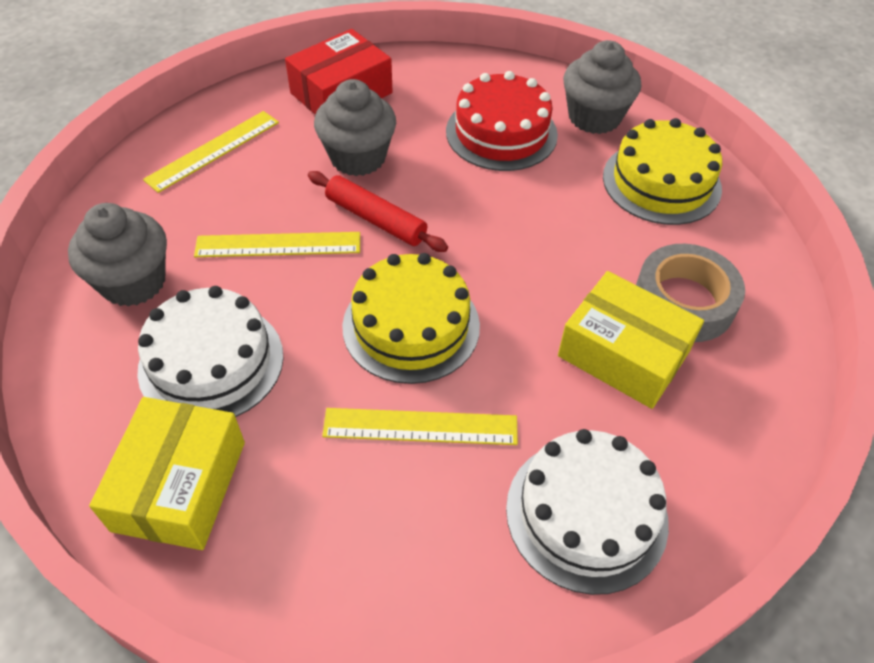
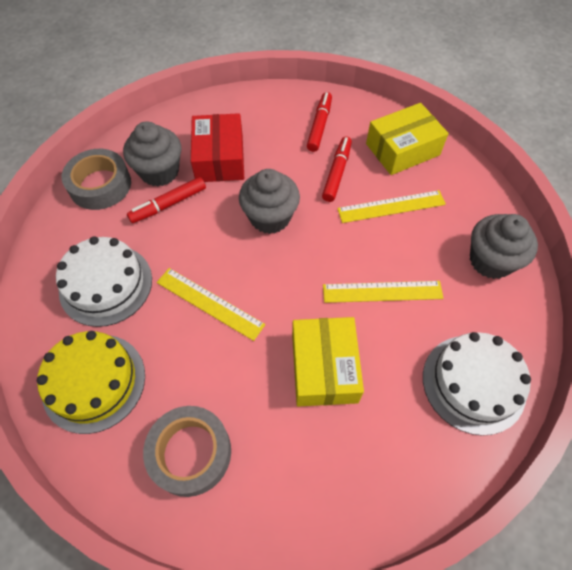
grey tape: [636,244,745,342] = 1 -> [62,149,131,210] [143,406,231,497] = 2
red cake: [446,71,558,171] = 1 -> none = 0
red marker: none = 0 -> [127,177,206,223] [307,92,332,152] [322,136,352,202] = 3
red rolling pin: [308,171,448,252] = 1 -> none = 0
yellow cake: [342,253,480,384] [603,118,722,225] = 2 -> [37,331,145,434] = 1

